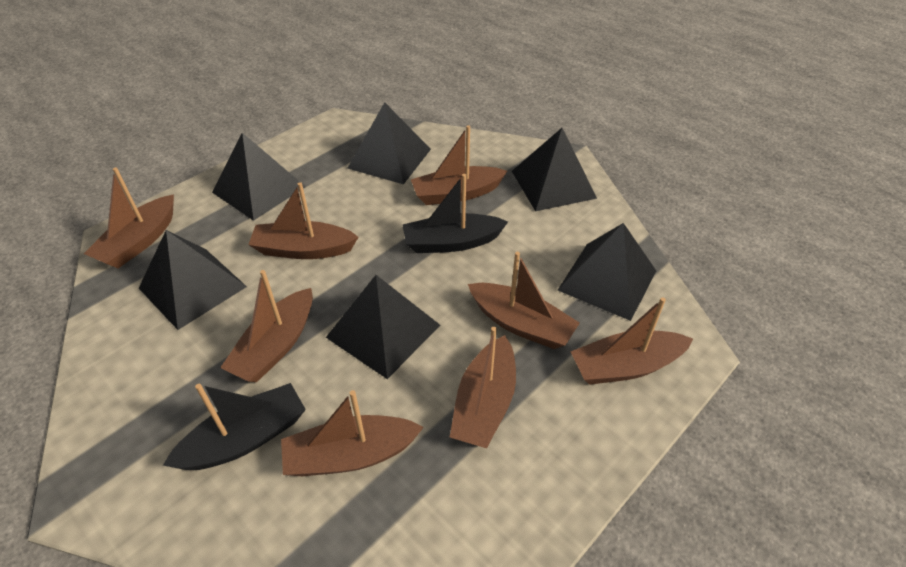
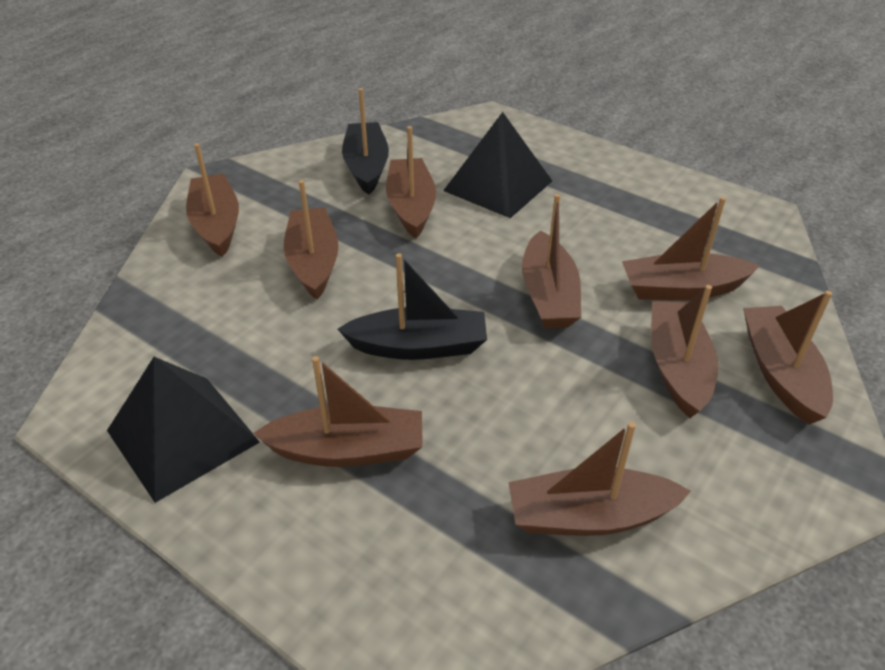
black pyramid: [139,230,247,330] [212,133,306,221] [326,275,440,379] [347,102,431,184] [512,128,597,211] [558,223,656,321] = 6 -> [107,357,260,503] [443,112,552,218] = 2
brown boat: [84,167,174,268] [220,270,313,382] [248,182,358,259] [281,390,424,476] [411,125,507,205] [450,327,516,448] [468,252,580,349] [570,297,693,385] = 8 -> [186,143,239,257] [253,356,423,467] [284,180,338,300] [386,126,436,238] [508,422,691,536] [522,194,581,328] [622,197,760,300] [651,285,718,418] [743,291,833,425] = 9

